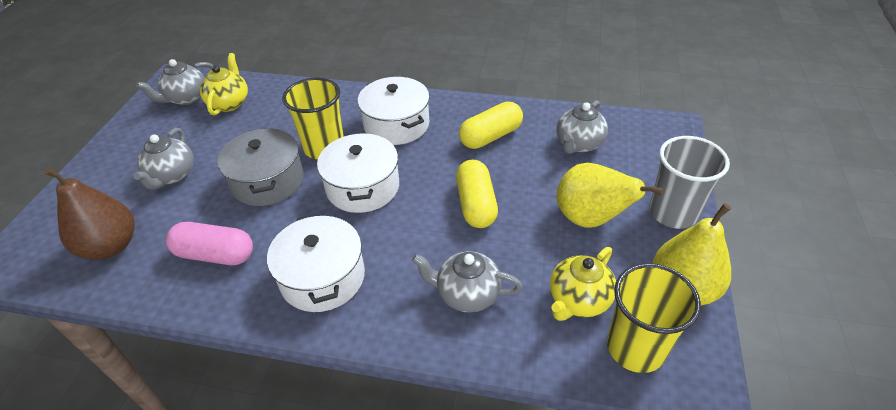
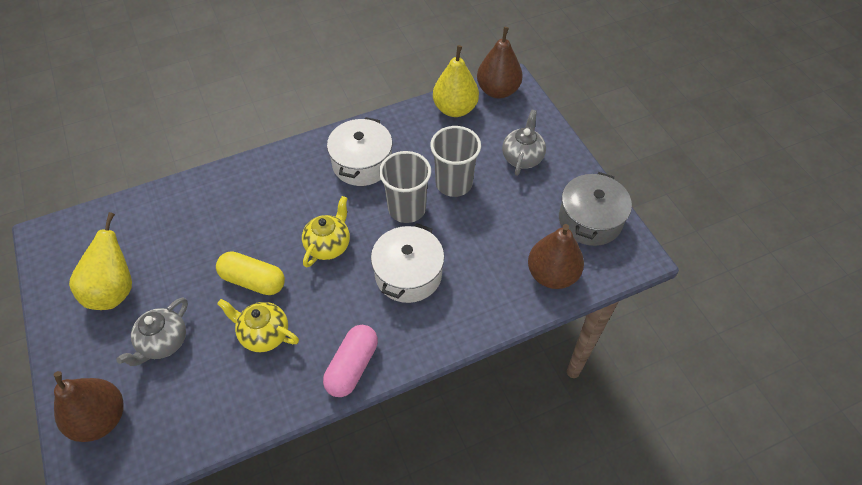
brown pear: [44,167,135,260] = 1 -> [54,371,123,442] [477,27,523,98] [528,224,584,289] = 3
grey cup: [649,136,730,229] = 1 -> [379,151,431,223] [430,126,481,197] = 2
grey teapot: [134,128,194,190] [136,59,213,105] [412,251,523,313] [557,100,608,154] = 4 -> [116,298,188,366] [502,110,546,176] = 2
white pot: [267,213,365,312] [317,132,399,213] [358,77,430,145] = 3 -> [327,117,392,186] [371,223,444,303] = 2
yellow capsule: [456,160,498,228] [459,101,523,149] = 2 -> [216,251,285,295] = 1
yellow cup: [283,78,344,159] [607,263,701,373] = 2 -> none = 0

